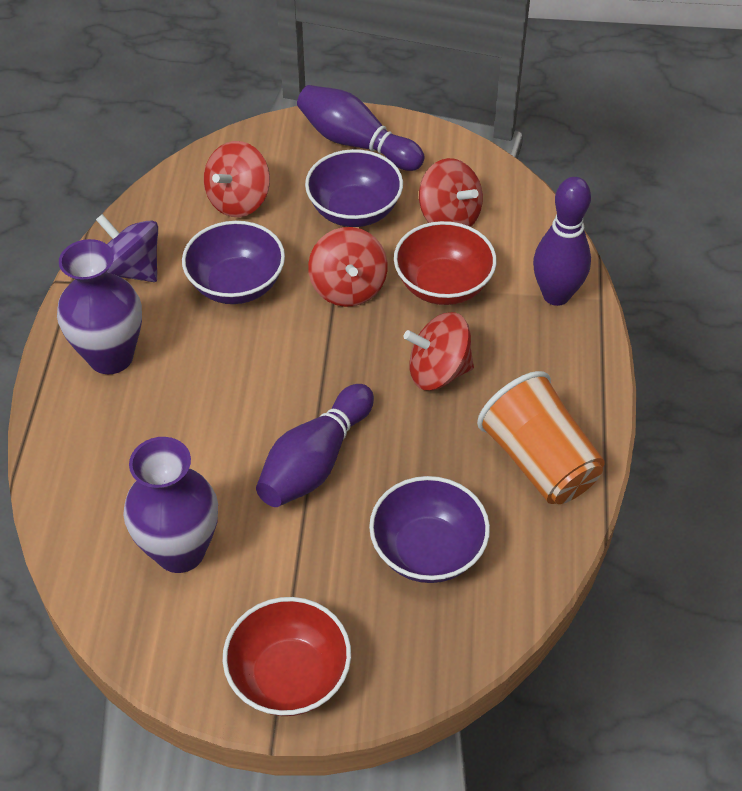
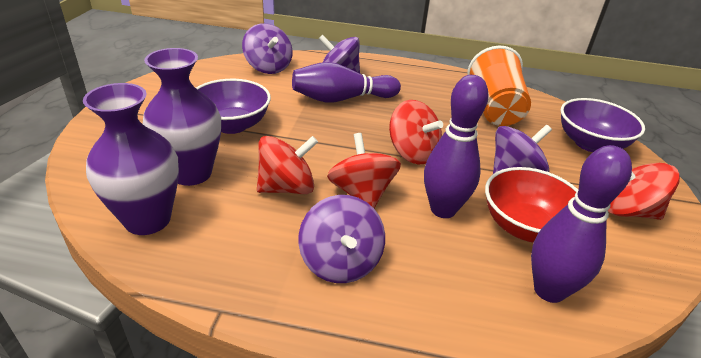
purple bowl: [182,221,285,304] [305,149,403,227] [369,476,490,583] = 3 -> [196,79,271,134] [560,98,645,152] = 2
purple spinning top: [96,214,158,282] = 1 -> [242,23,293,74] [298,195,385,283] [319,34,360,73] [493,125,552,174] = 4
red bowl: [223,597,351,716] [394,221,497,305] = 2 -> [485,167,578,243] = 1

